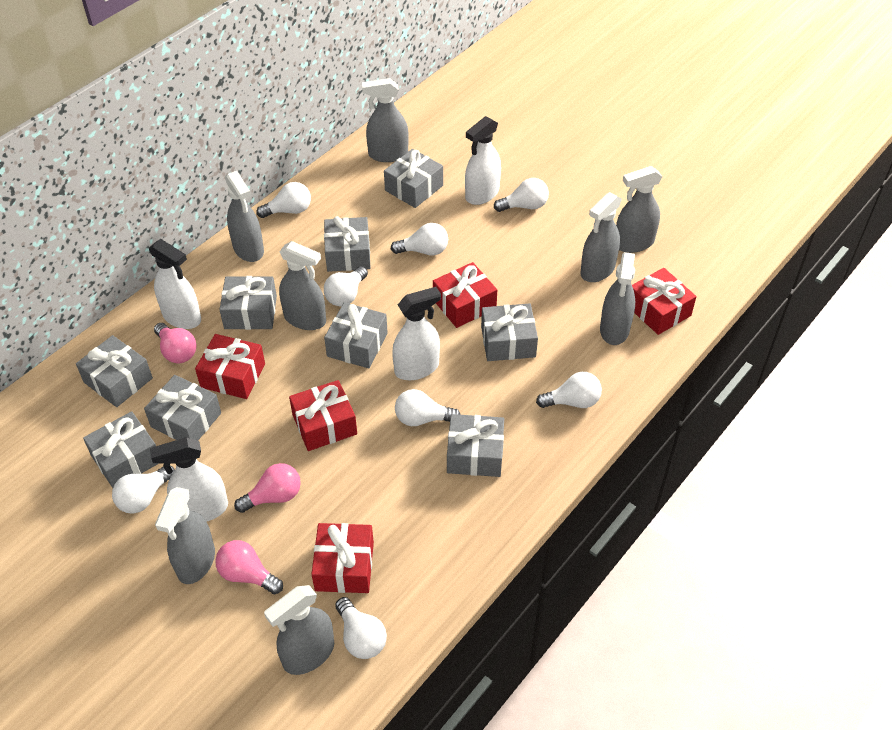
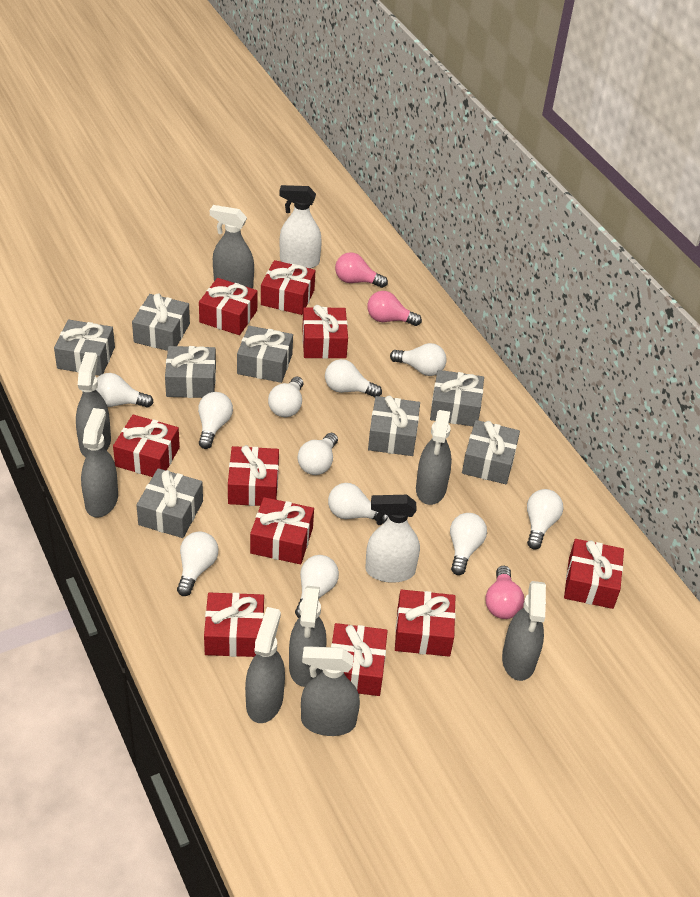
grey gift: [76,335,153,407] [83,411,159,488] [144,375,221,441] [219,276,277,330] [324,216,371,272] [324,302,388,368] [384,149,443,208] [447,414,504,477] [481,303,538,361] = 9 -> [54,320,115,376] [132,293,190,351] [136,468,203,538] [165,346,216,398] [237,326,293,383] [368,396,420,456] [430,370,484,426] [462,420,520,484] = 8
red gift: [195,334,265,399] [289,380,357,451] [311,523,374,593] [433,262,497,328] [632,268,697,335] = 5 -> [113,414,180,477] [199,278,258,335] [204,593,264,657] [228,445,279,506] [250,497,314,564] [261,260,315,315] [302,305,348,359] [331,623,388,696] [395,589,456,656] [564,539,624,609] = 10
white light bulb: [112,465,175,514] [256,182,311,218] [324,266,368,306] [335,597,387,659] [391,223,448,255] [395,389,461,426] [494,178,549,212] [536,372,602,408] = 8 -> [96,373,154,408] [177,531,218,596] [198,392,233,449] [268,377,303,417] [295,555,339,618] [298,433,338,475] [325,359,382,398] [328,483,388,523] [390,343,447,376] [450,513,487,575] [527,489,563,550] = 11
white spray bottle: [149,239,201,329] [150,437,228,522] [392,287,441,380] [465,116,501,205] = 4 -> [279,185,322,269] [365,495,420,583] = 2

